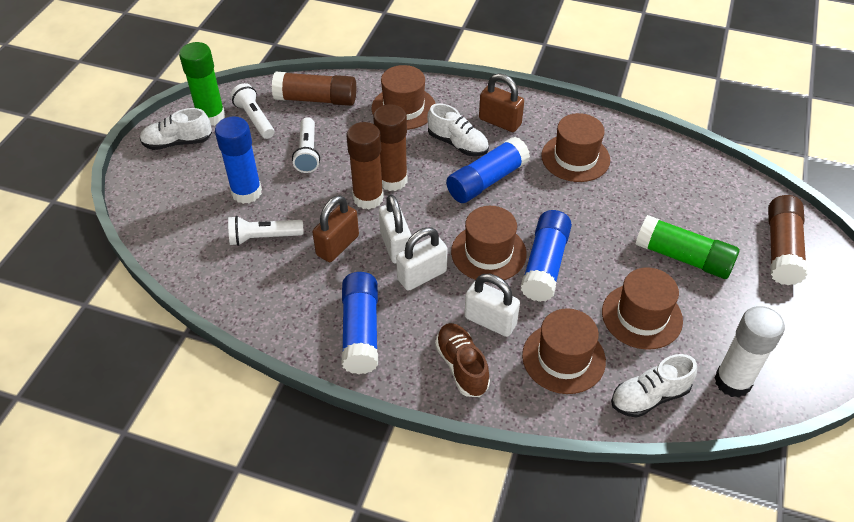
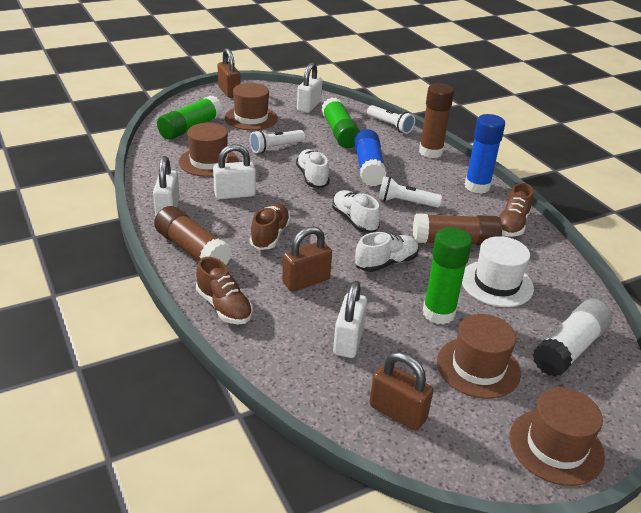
blue glue stick: [215,116,262,204] [342,272,378,374] [446,137,530,203] [521,210,572,302] = 4 -> [354,129,387,186] [464,114,505,194] = 2
brown glue stick: [272,72,356,106] [346,122,384,209] [373,104,407,191] [768,195,807,285] = 4 -> [154,206,232,265] [413,214,502,246] [419,83,454,158] = 3
brown hat: [371,65,436,130] [451,206,527,280] [522,308,606,394] [541,113,610,182] [602,267,683,350] = 5 -> [179,123,239,177] [225,83,278,130] [437,314,521,399] [510,388,605,486] = 4
brown padlock: [312,195,359,262] [479,73,524,132] = 2 -> [218,48,241,98] [282,226,332,292] [370,352,433,431] = 3
brown shoe: [435,323,490,397] = 1 -> [196,257,253,324] [250,204,291,250] [499,183,534,237] = 3
green glue stick: [179,42,225,126] [635,215,739,279] = 2 -> [157,96,223,140] [321,97,360,148] [423,227,472,325] = 3
white hat: none = 0 -> [462,236,534,307] = 1
white padlock: [379,195,411,264] [396,227,448,291] [464,274,520,337] = 3 -> [153,156,180,216] [213,144,256,199] [297,62,322,113] [333,281,367,358] = 4

